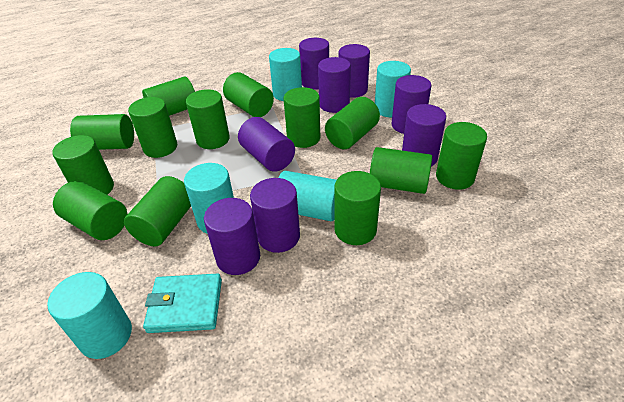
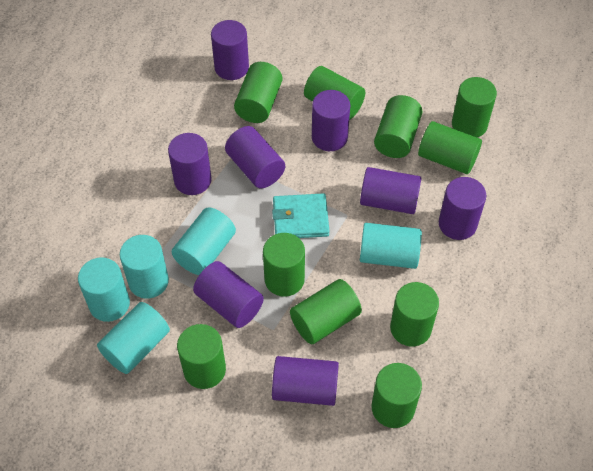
green cylinder: [52,135,114,195] [53,181,127,240] [70,114,134,150] [124,176,191,247] [128,97,177,158] [142,77,195,116] [186,89,230,149] [223,72,274,117] [284,87,320,148] [325,97,380,149] [334,171,381,245] [370,147,432,194] [436,122,487,190] = 13 -> [177,324,226,389] [234,62,282,123] [263,233,305,297] [290,279,362,344] [304,66,365,120] [371,363,422,428] [374,95,423,158] [390,282,439,347] [418,121,482,174] [452,77,497,137] = 10

